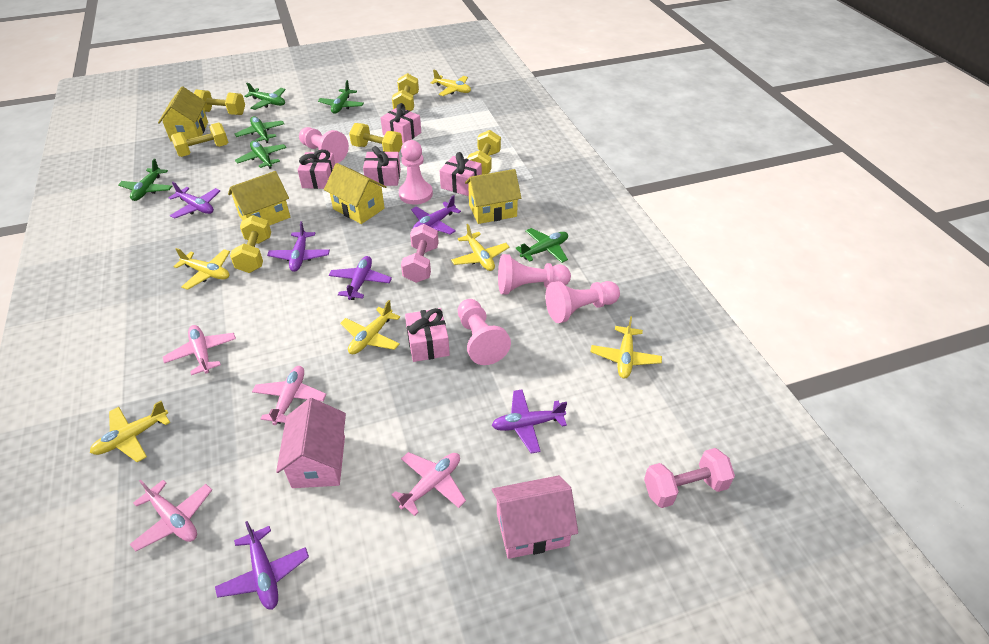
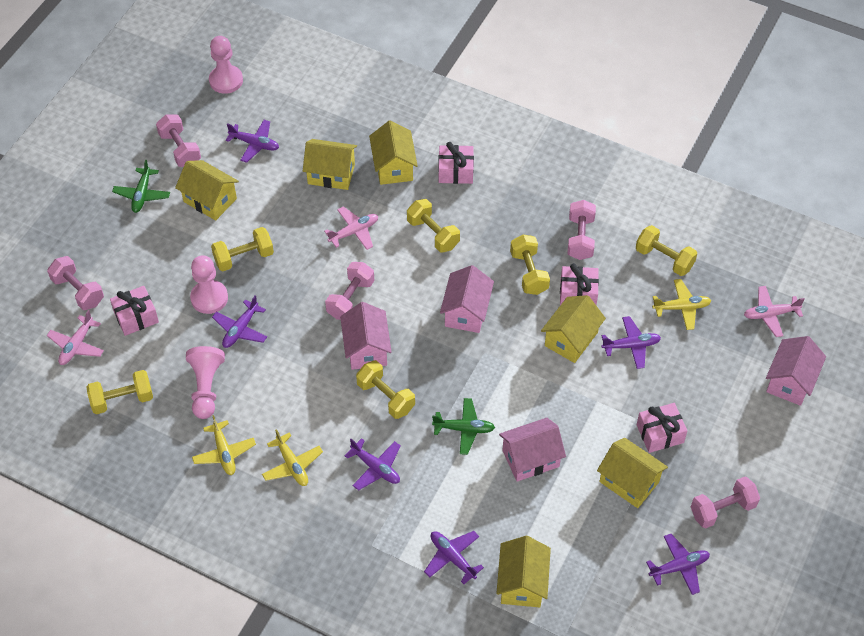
green plane: [118,158,172,201] [235,116,284,143] [235,141,287,169] [244,83,286,110] [318,80,364,114] [516,228,568,263] = 6 -> [112,160,170,213] [432,398,495,455] = 2
pink dumbbell: [401,224,439,283] [644,448,735,508] = 2 -> [47,256,104,310] [156,115,201,167] [325,262,374,320] [568,200,596,260] [691,477,760,528] = 5
pink gift: [298,150,335,189] [363,146,401,186] [381,103,421,144] [405,308,450,362] [440,152,482,196] = 5 -> [110,286,159,336] [438,142,474,184] [560,263,599,305] [637,403,687,453] = 4
pink house: [276,398,346,488] [492,475,578,559] = 2 -> [340,302,392,370] [440,265,494,333] [499,418,566,482] [766,336,826,406] = 4
pink pawn: [299,127,349,164] [399,140,433,205] [458,299,511,365] [498,254,571,294] [545,281,620,323] = 5 -> [186,346,225,419] [190,256,228,314] [209,36,243,94] = 3
pink plane: [130,480,212,551] [163,325,236,375] [252,366,326,425] [392,452,466,516] = 4 -> [47,310,104,365] [324,206,378,250] [744,286,805,337] = 3
yellow house: [158,87,208,141] [228,171,290,226] [324,163,386,224] [465,169,521,224] = 4 -> [175,160,239,221] [303,139,357,190] [369,120,418,185] [496,536,551,608] [541,295,606,363] [597,438,668,508] = 6
yellow plane: [90,401,170,462] [173,248,230,290] [340,300,400,354] [430,70,471,96] [451,224,510,271] [591,316,662,379] = 6 -> [192,415,256,475] [262,429,323,486] [652,279,711,330] = 3

